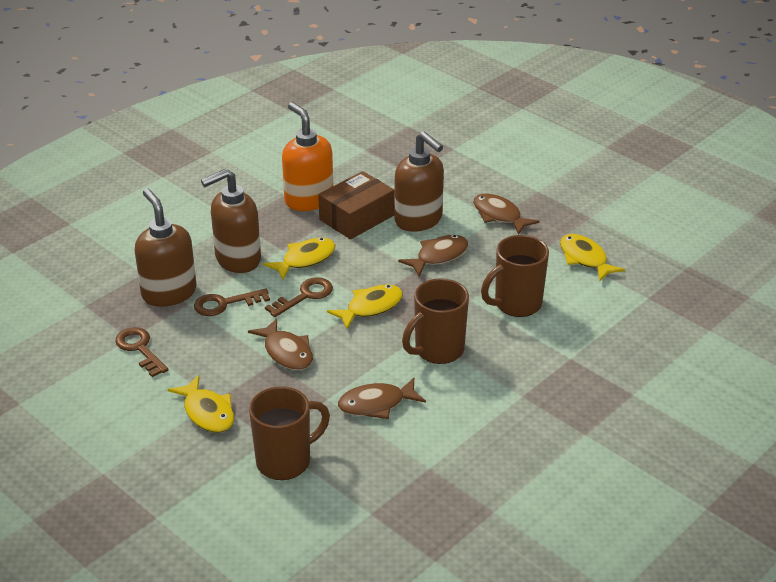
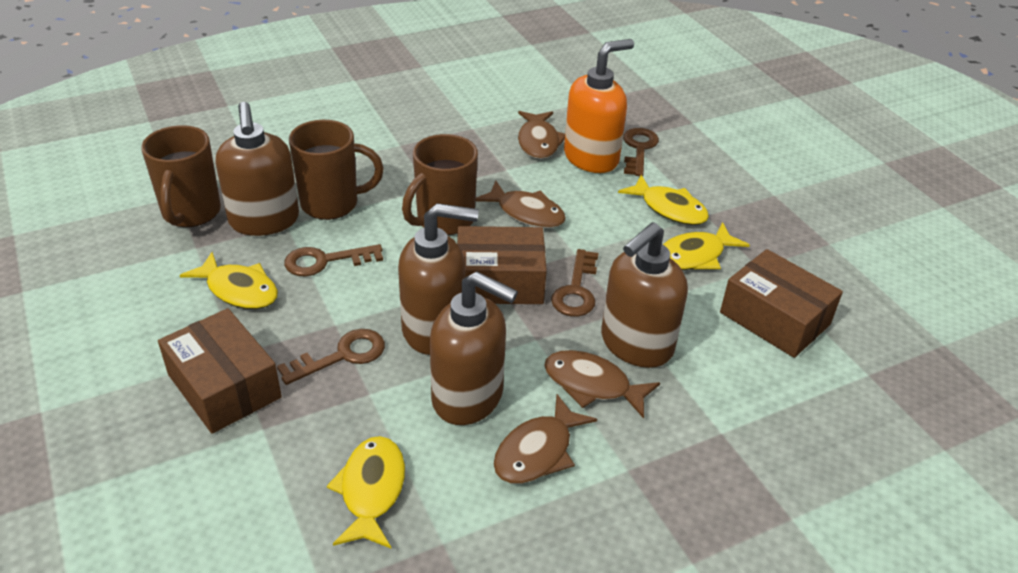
brown box: [318,171,395,239] = 1 -> [158,308,282,434] [457,226,547,304] [720,249,843,358] = 3
brown key: [115,327,168,377] [194,288,270,316] [265,277,333,317] = 3 -> [277,329,385,385] [284,244,383,276] [551,249,598,317] [623,128,659,176] = 4
brown soap dispenser: [135,188,196,307] [201,169,261,273] [394,131,444,232] = 3 -> [216,102,299,236] [398,203,479,355] [430,271,518,425] [601,222,688,368] = 4

